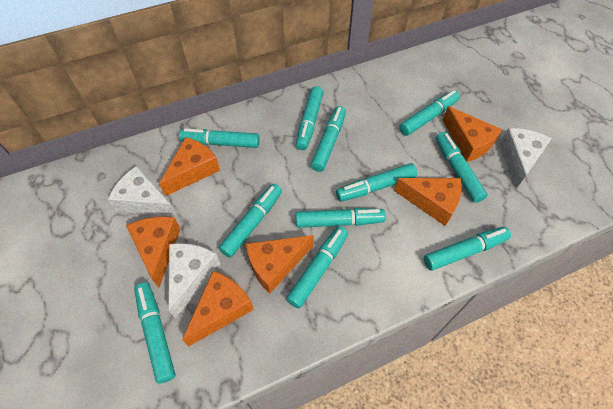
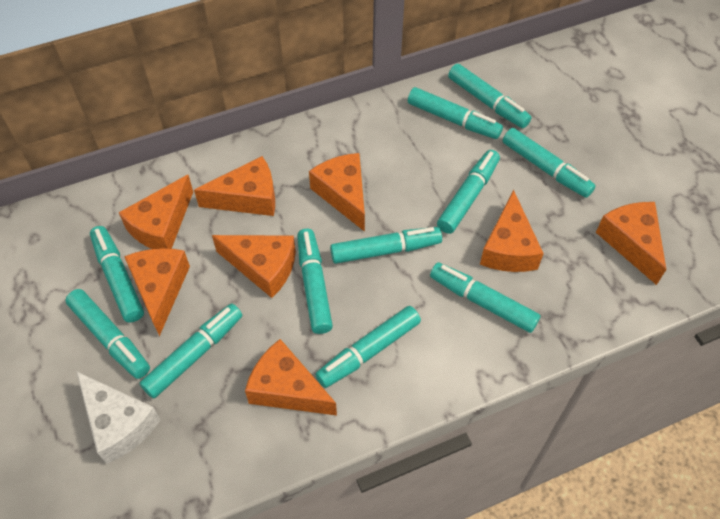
orange cheese: [126,216,181,288] [159,137,220,196] [182,271,254,347] [246,235,314,293] [394,178,462,226] [443,106,502,162] = 6 -> [119,175,193,249] [124,248,190,336] [194,156,275,216] [212,235,296,298] [245,339,337,416] [309,153,365,232] [480,190,544,272] [596,202,666,285] = 8
white cheese: [107,166,177,216] [168,243,220,319] [500,128,552,188] = 3 -> [76,371,161,464] = 1

